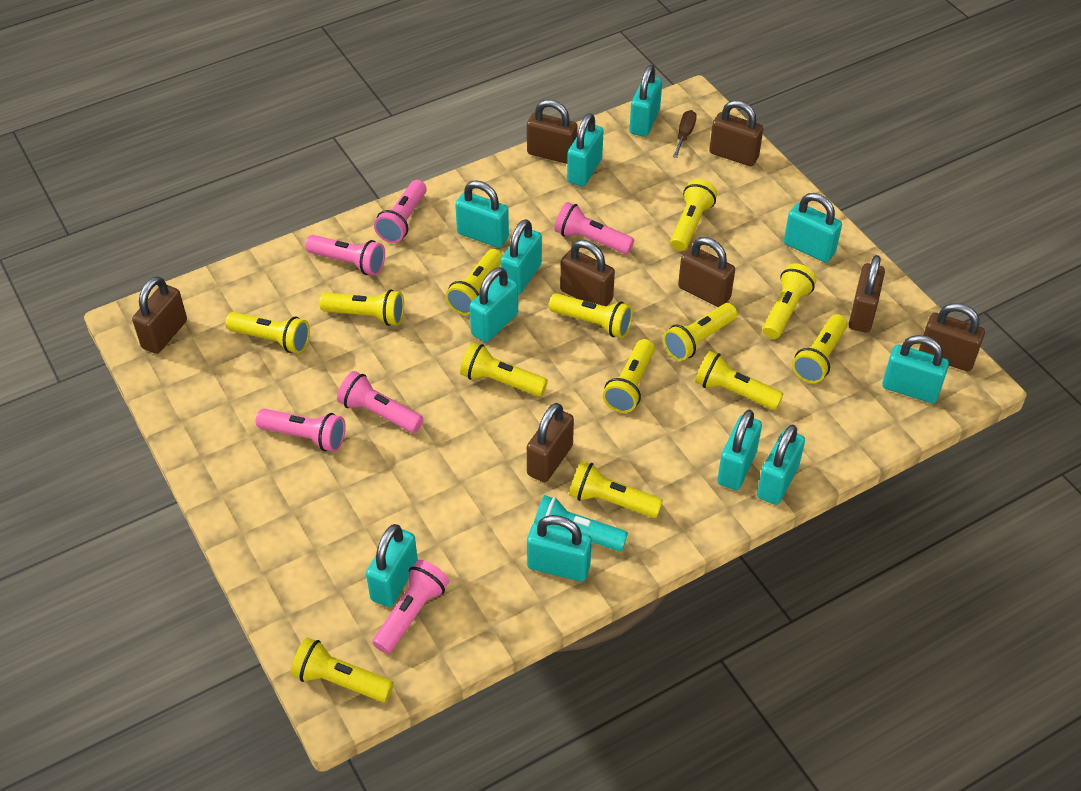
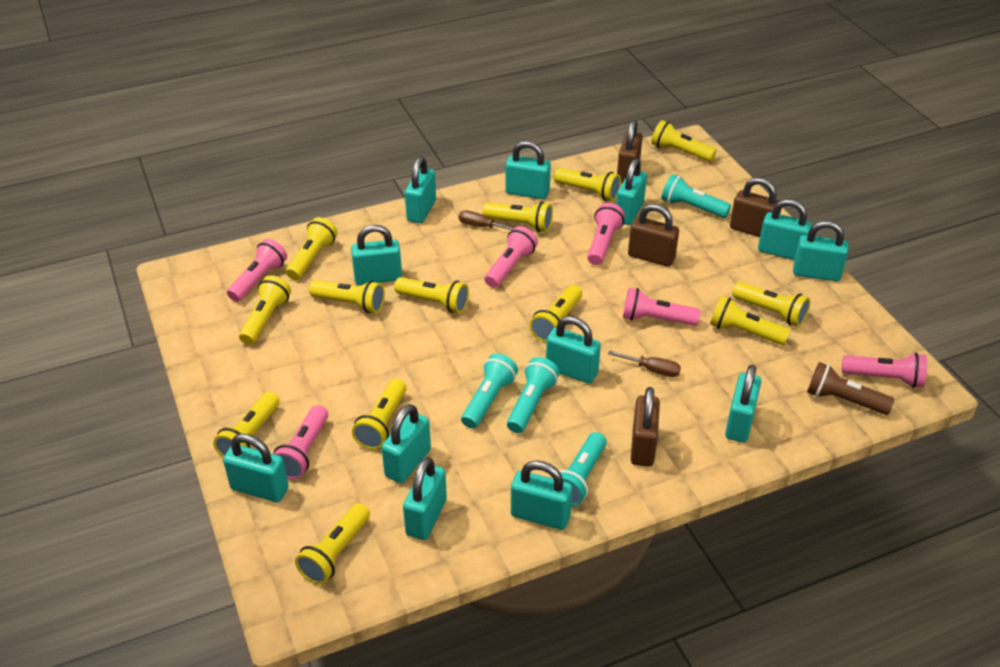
brown flashlight: none = 0 -> [807,362,894,415] = 1
brown padlock: [132,276,187,354] [527,99,578,164] [527,403,574,482] [560,240,615,306] [678,237,735,307] [709,100,763,166] [849,255,885,332] [919,303,985,371] = 8 -> [617,120,643,183] [628,204,679,267] [631,387,660,467] [730,178,781,237] = 4
brown screwdriver: [673,110,697,158] = 1 -> [459,210,514,230] [608,351,681,377] = 2
turquoise flashlight: [534,495,628,551] = 1 -> [461,353,518,429] [507,357,560,433] [552,432,607,506] [662,174,731,218] = 4
turquoise padlock: [366,524,418,607] [455,180,509,248] [470,267,518,342] [500,219,542,295] [527,515,592,582] [567,113,604,186] [629,65,662,137] [717,410,762,490] [757,424,805,505] [784,193,842,263] [882,335,949,403] = 11 -> [223,434,289,502] [351,225,402,285] [381,404,431,483] [403,457,447,540] [405,157,436,223] [505,141,551,199] [511,460,572,530] [546,316,601,384] [616,159,647,225] [725,364,761,443] [758,199,812,260] [793,221,848,281] = 12

